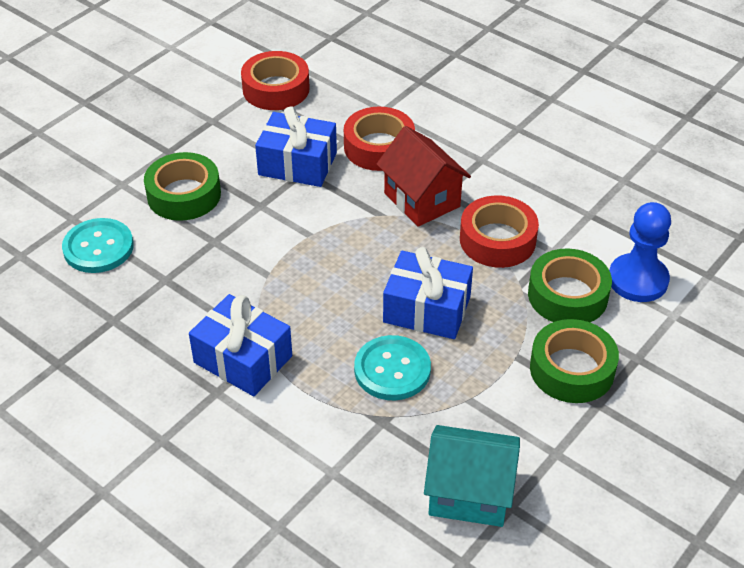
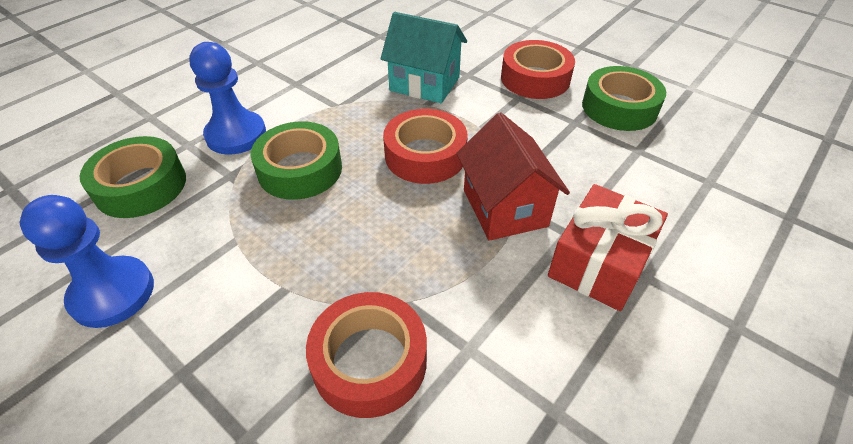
blue gift: [189,294,292,396] [255,106,337,187] [383,247,473,339] = 3 -> none = 0
blue pawn: [609,202,671,302] = 1 -> [20,195,154,328] [189,42,266,155] = 2
red gift: none = 0 -> [548,184,668,311] = 1
turquoise button: [62,218,134,273] [354,335,431,400] = 2 -> none = 0

